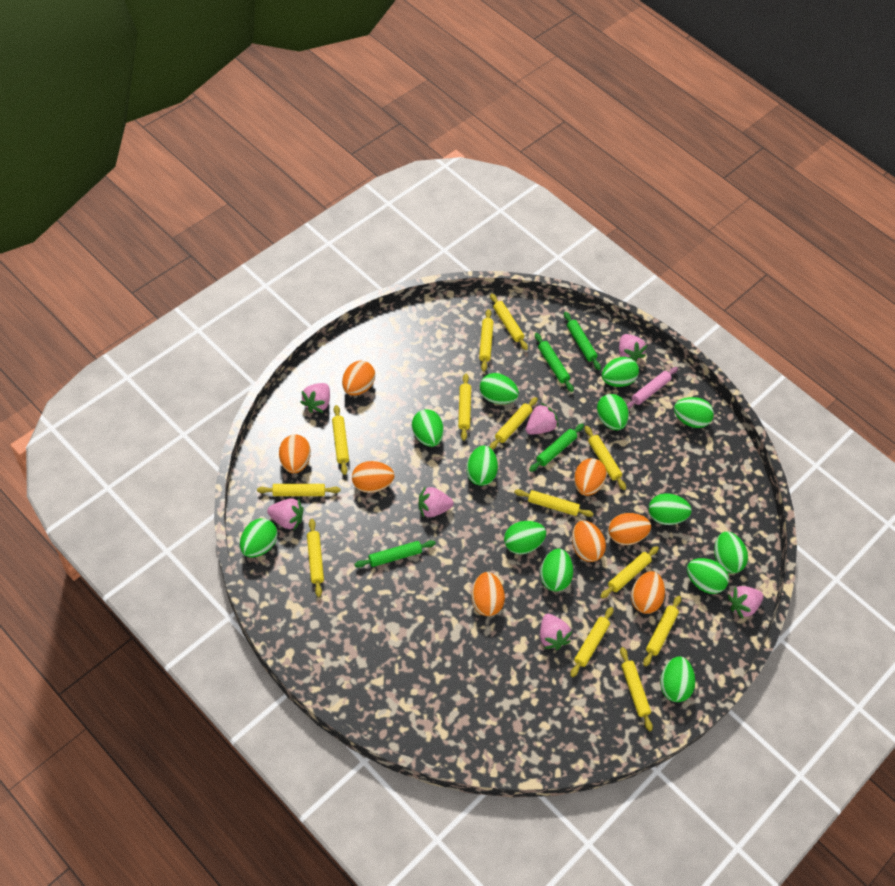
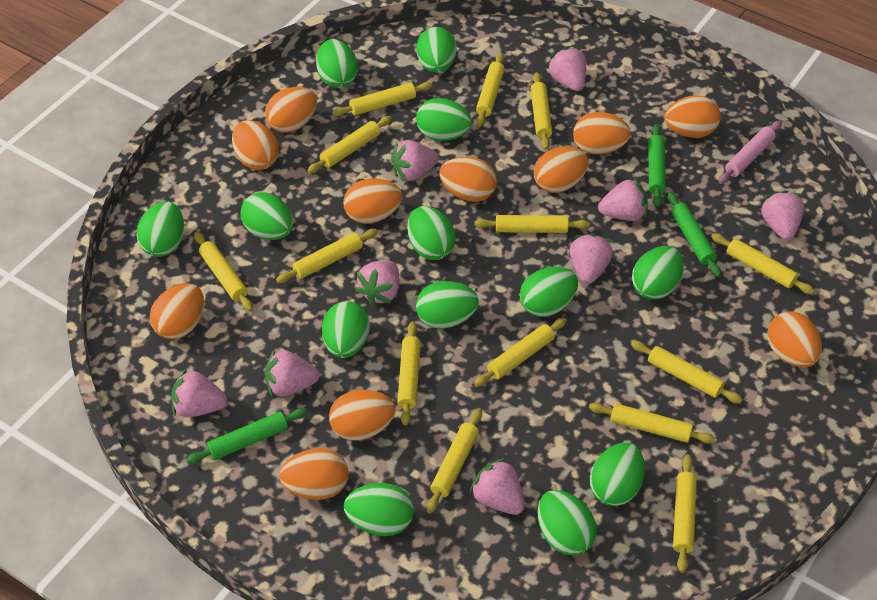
green rolling pin: [354,540,436,568] [529,424,584,472] [535,333,574,392] [564,312,601,370] = 4 -> [186,408,307,464] [648,124,666,207] [668,192,721,277] = 3
orange egg: [279,434,311,474] [342,361,375,396] [352,461,395,493] [471,572,505,616] [572,520,606,562] [574,458,607,496] [608,513,651,545] [631,571,665,614] = 8 -> [150,283,204,339] [232,120,279,170] [265,87,317,133] [279,448,349,500] [329,390,395,440] [343,178,402,224] [439,156,497,202] [534,147,588,193] [573,112,631,155] [665,96,721,138] [767,311,822,367] = 11
pink strawberry: [267,498,304,530] [300,383,330,413] [418,486,454,518] [526,403,558,435] [540,614,572,650] [619,334,647,362] [728,586,764,619] = 7 -> [172,369,227,417] [265,349,320,396] [355,261,400,306] [391,140,439,181] [469,458,525,515] [547,47,586,91] [570,233,613,284] [598,178,648,221] [760,190,804,240] = 9
yellow rolling pin: [257,484,340,496] [307,519,324,597] [332,405,349,475] [458,374,471,441] [479,309,493,371] [490,293,528,350] [490,397,538,449] [514,489,594,517] [570,607,613,677] [585,426,626,490] [600,546,659,599] [620,647,653,731] [643,596,681,666] = 13 -> [194,232,253,311] [276,229,378,283] [307,116,392,174] [332,82,433,116] [397,322,421,426] [426,408,482,513] [474,215,590,233] [474,317,567,387] [476,53,505,127] [530,72,552,150] [589,403,715,444] [631,341,743,404] [673,454,697,573] [711,233,815,294] = 14

